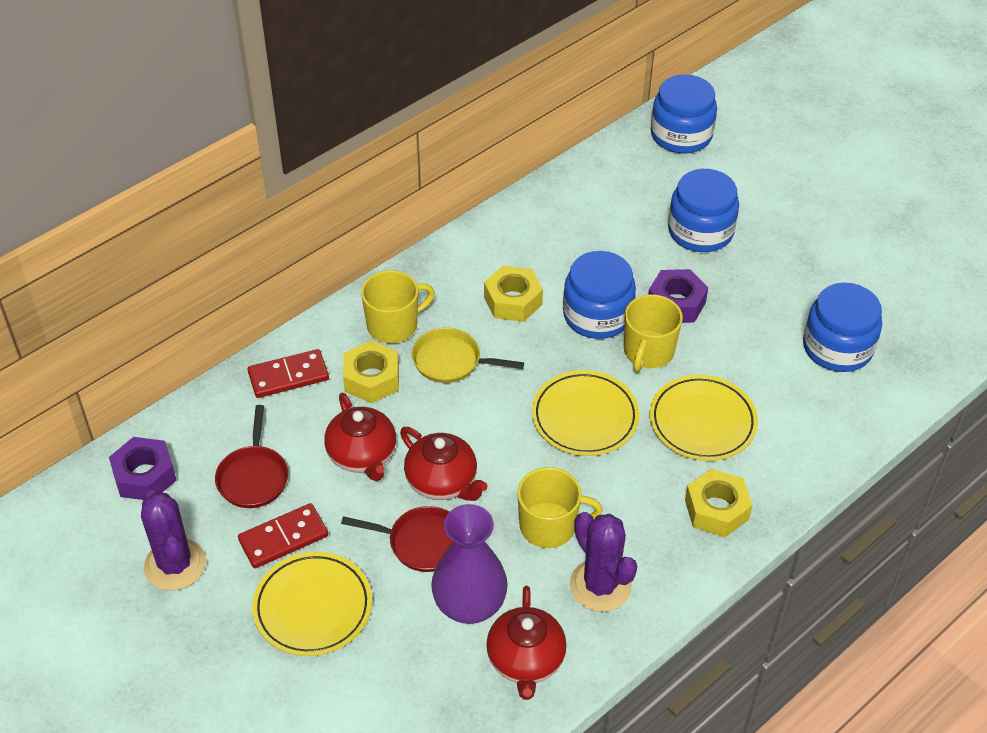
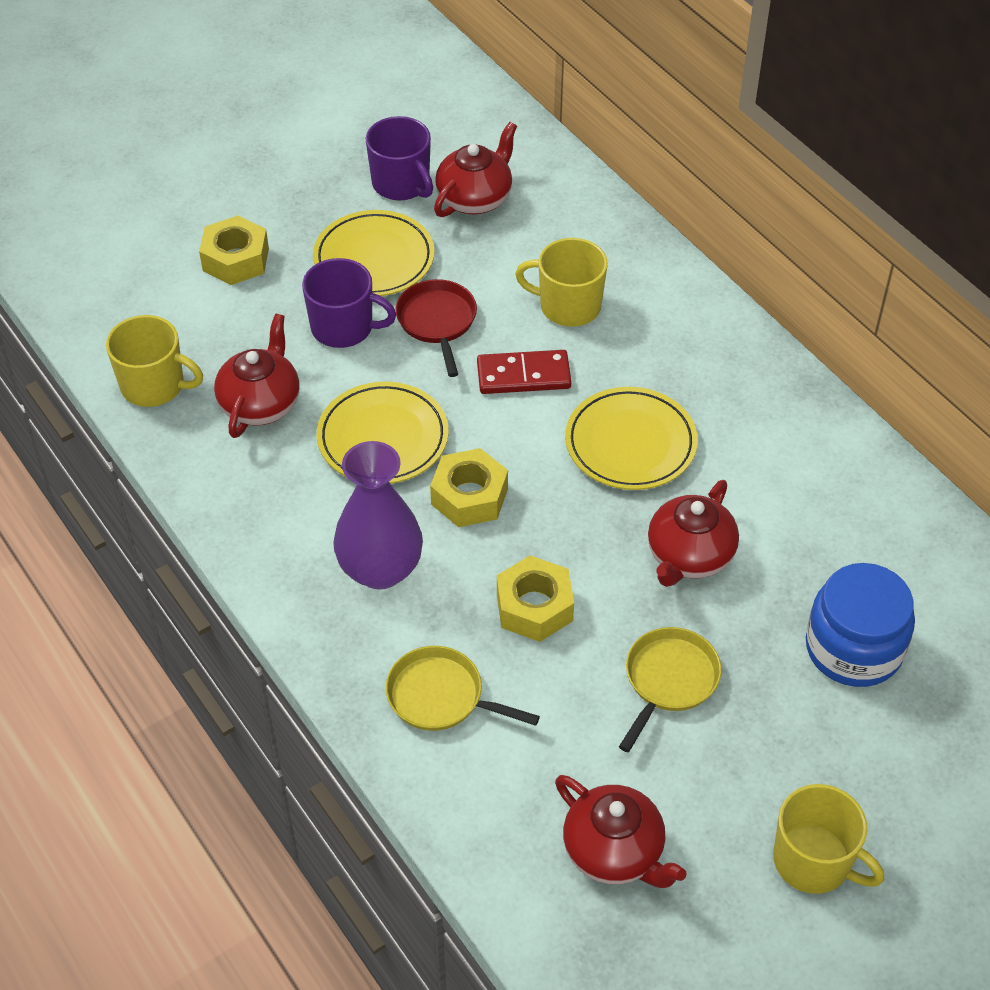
blue jar: [563,251,636,339] [651,74,717,154] [668,169,739,252] [803,283,882,372] = 4 -> [806,563,915,687] = 1
purple cactus: [141,490,206,591] [570,512,637,612] = 2 -> none = 0
purple mug: none = 0 -> [302,258,396,348] [366,116,433,201] = 2
purple nut: [109,437,176,500] [648,269,708,323] = 2 -> none = 0
red domino: [238,503,328,568] [248,349,329,398] = 2 -> [477,350,571,394] = 1
red pan: [215,405,288,508] [341,506,453,572] = 2 -> [395,279,477,377] = 1
red teapot: [324,393,396,481] [400,427,487,501] [486,586,567,700] = 3 -> [214,313,300,438] [434,122,517,217] [555,775,687,888] [648,480,739,587] = 4
yellow pan: [412,328,524,383] = 1 -> [386,646,540,731] [619,627,721,752] = 2

